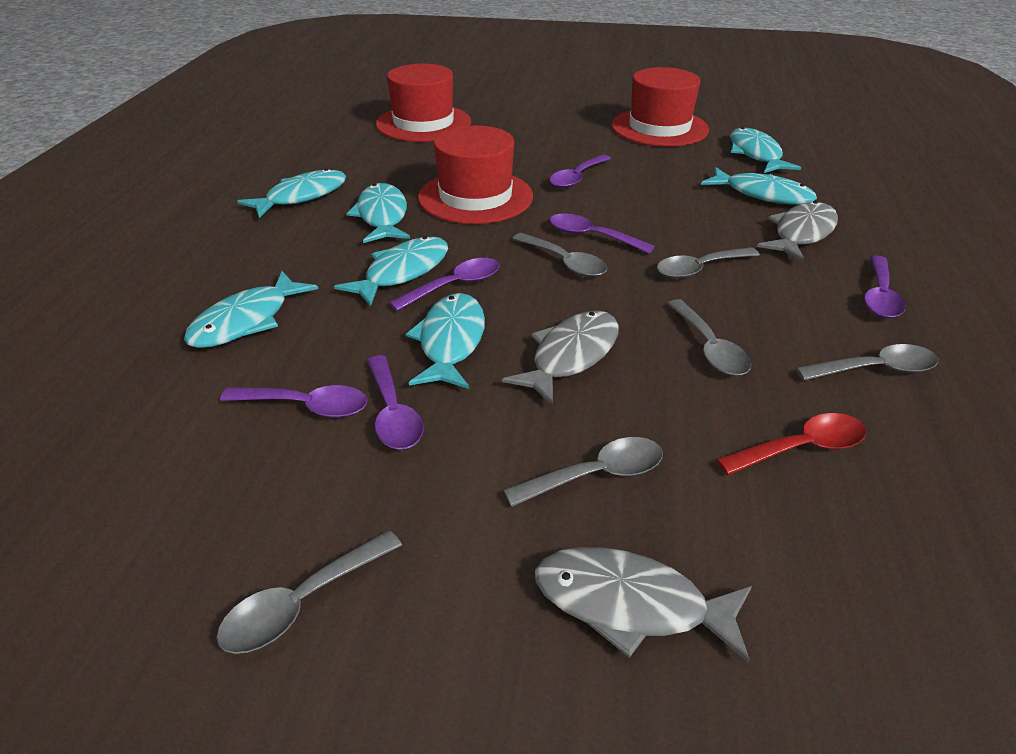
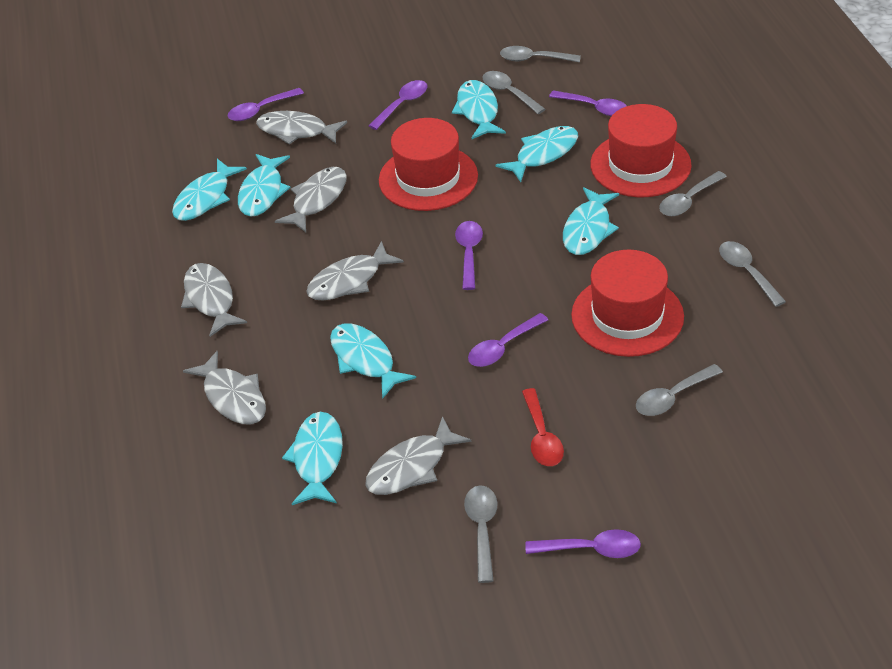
grey fish: [502,311,619,406] [535,547,752,663] [757,201,838,262] = 3 -> [181,263,247,337] [183,350,266,424] [256,111,347,144] [275,167,347,232] [306,241,404,301] [365,416,471,495] = 6

